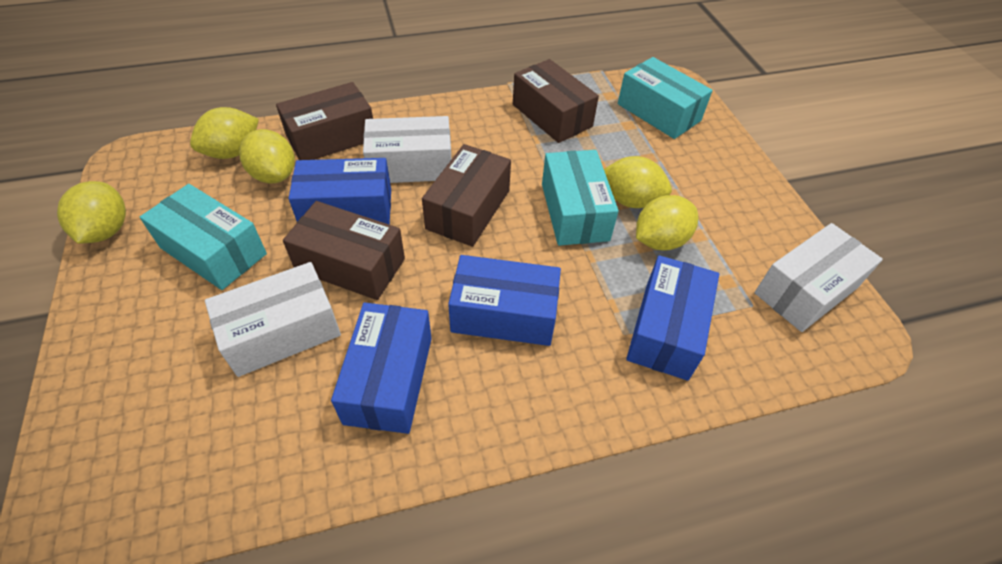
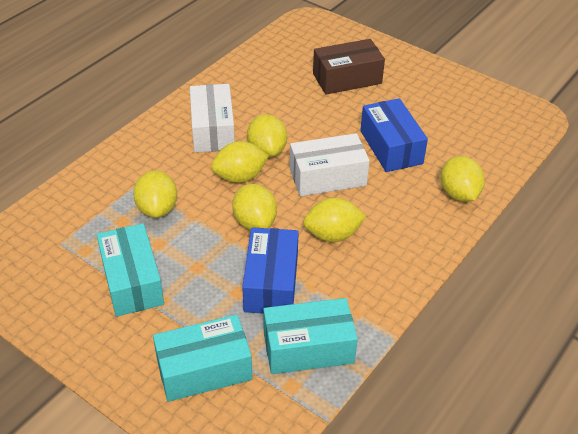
blue box: [288,158,391,225] [331,303,432,434] [448,255,561,346] [626,255,719,381] = 4 -> [242,227,299,314] [360,98,428,172] = 2
brown box: [276,82,373,160] [283,201,405,300] [422,144,511,247] [513,59,599,143] = 4 -> [313,39,385,95] = 1
white box: [205,262,341,377] [363,116,452,183] [754,223,883,332] = 3 -> [190,84,235,153] [290,133,370,197] = 2
yellow lemon: [57,181,126,244] [190,107,259,159] [239,129,295,184] [604,156,672,208] [636,195,698,251] = 5 -> [133,170,177,218] [211,141,269,183] [232,184,277,230] [247,114,287,158] [303,198,366,242] [441,156,485,202] = 6

